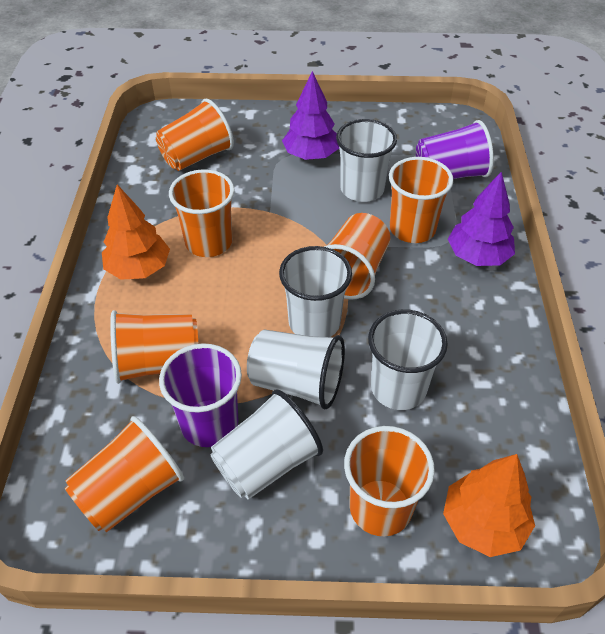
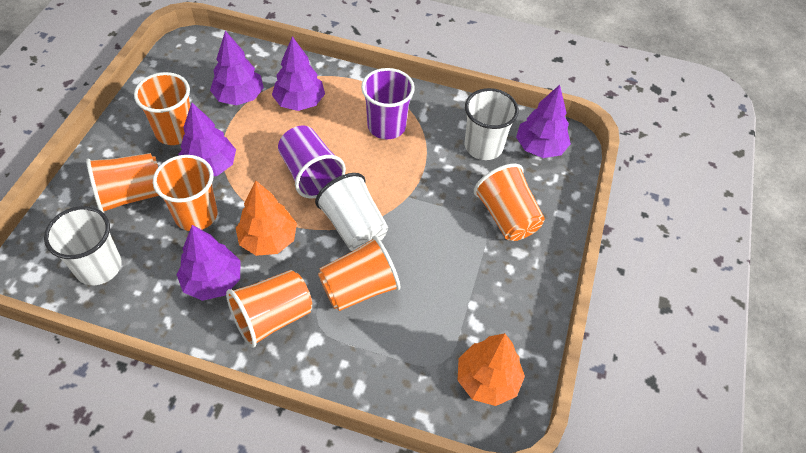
orange cup: [65,416,184,532] [110,310,198,384] [156,99,234,171] [169,169,235,257] [324,213,390,300] [344,426,435,536] [389,157,454,243] = 7 -> [86,153,159,213] [134,72,190,145] [153,155,218,231] [226,270,312,348] [318,236,401,311] [474,164,545,241] = 6
purple tree: [282,71,339,160] [448,171,515,266] = 2 -> [177,225,241,301] [178,103,236,176] [210,31,264,105] [272,36,325,111] [516,85,571,158] = 5
white cup: [210,390,323,499] [247,330,345,409] [279,246,352,337] [336,119,397,202] [368,310,448,410] = 5 -> [44,206,121,285] [315,173,388,251] [465,88,519,160] = 3

